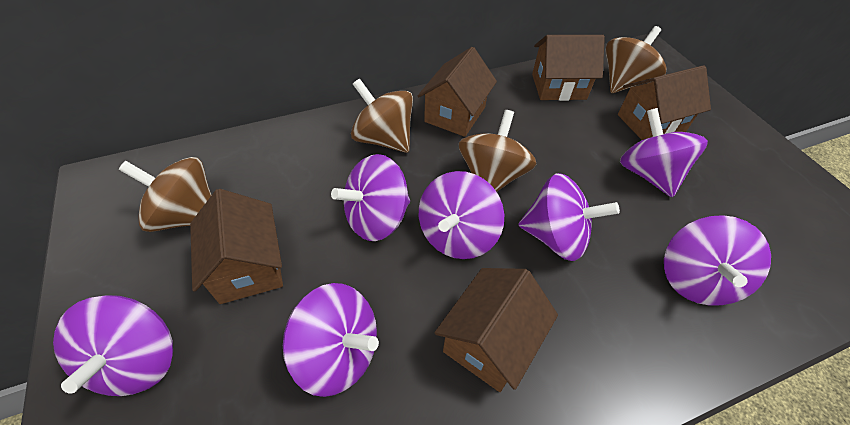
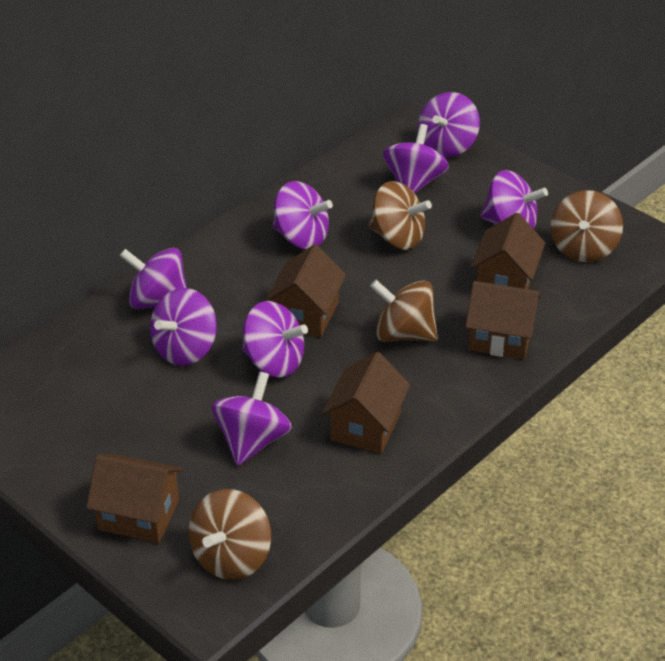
purple spinning top: [53,295,173,396] [283,283,379,397] [331,154,410,241] [419,171,504,259] [518,173,620,261] [620,108,708,197] [664,215,771,305] = 7 -> [120,248,187,309] [150,288,217,366] [212,372,292,466] [242,301,308,378] [273,181,333,249] [383,124,449,193] [418,92,480,157] [480,170,548,229] = 8

